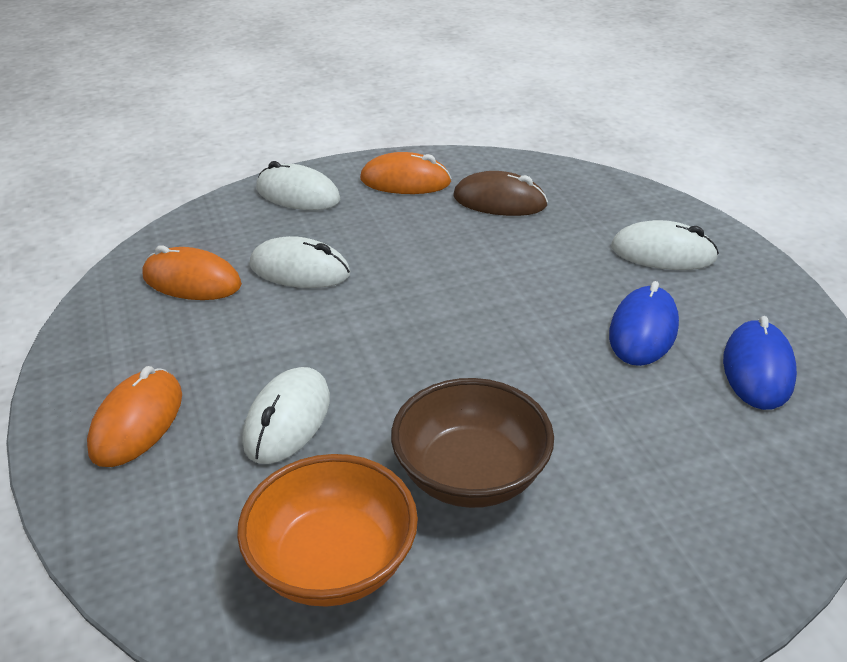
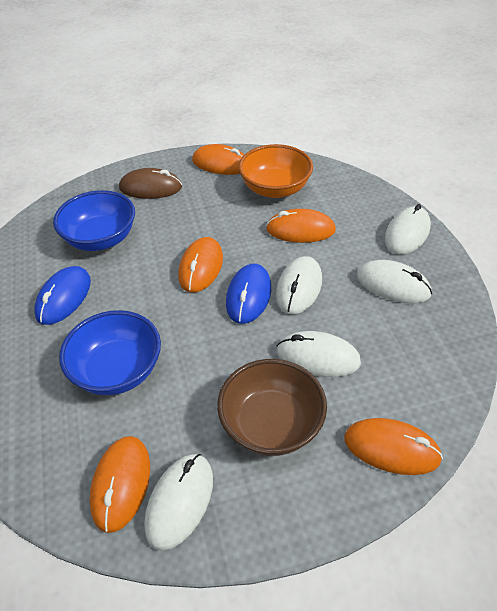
blue bowl: none = 0 -> [53,190,135,251] [59,310,161,395] = 2
orange mouse: [87,366,182,467] [143,245,242,300] [360,152,452,194] = 3 -> [89,436,150,533] [178,237,223,292] [192,144,245,175] [266,209,336,243] [344,418,443,475] = 5
white mouse: [242,367,330,464] [250,236,350,288] [256,161,340,210] [611,220,719,270] = 4 -> [144,454,213,551] [276,256,322,314] [277,331,361,377] [356,260,432,303] [385,204,431,254] = 5

